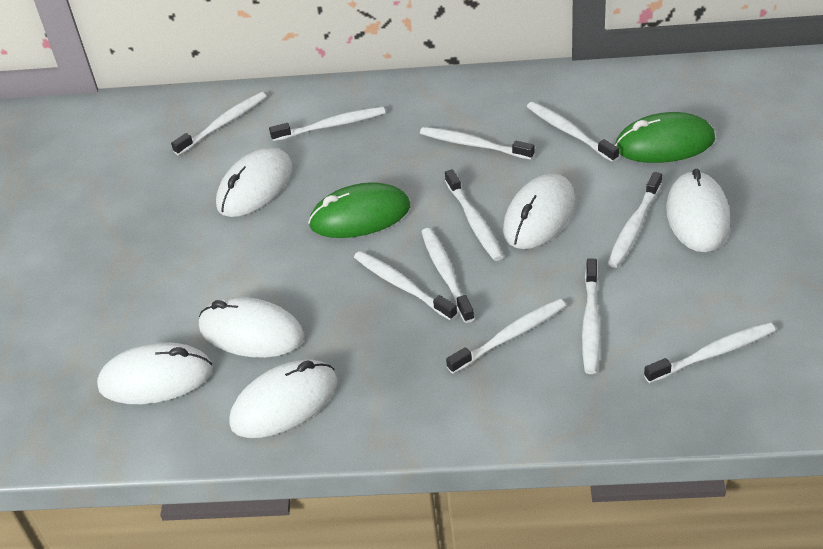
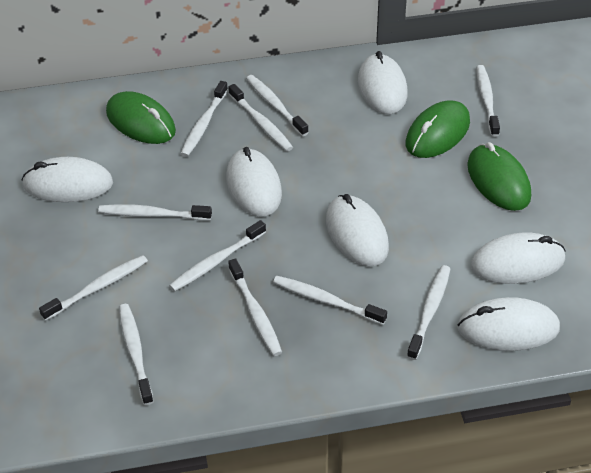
green mouse: [308,182,410,238] [615,112,715,163] = 2 -> [106,91,176,144] [406,100,470,158] [467,142,531,211] = 3

